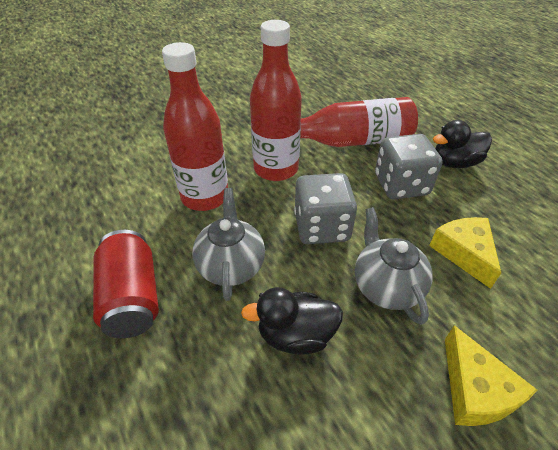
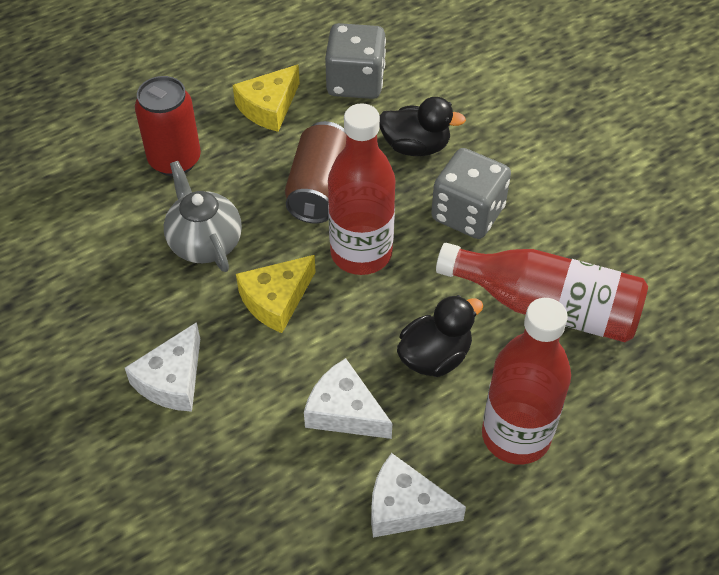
brown can: none = 0 -> [285,121,346,223] = 1
grey teapot: [192,188,265,301] [355,207,433,325] = 2 -> [164,161,242,272] = 1
white cheese: none = 0 -> [125,322,200,412] [304,358,392,439] [371,453,466,538] = 3

